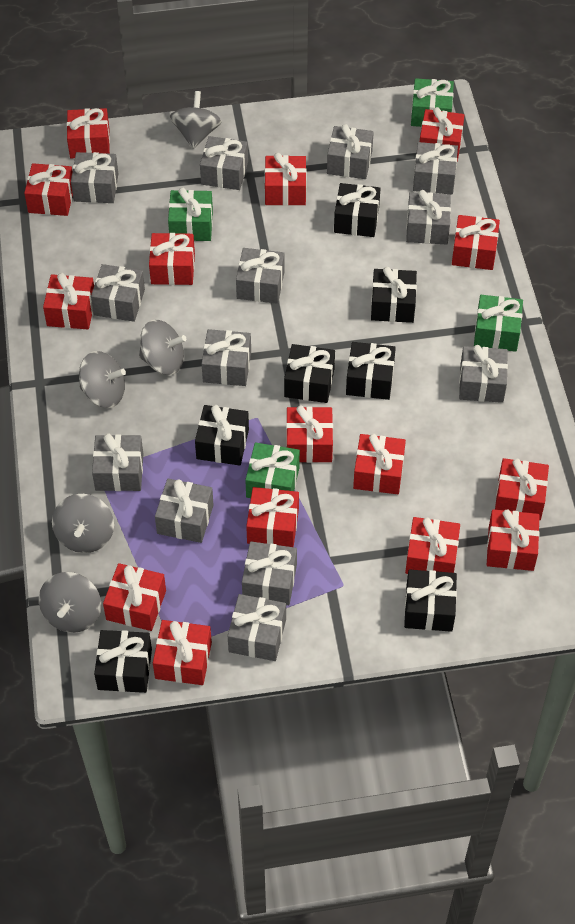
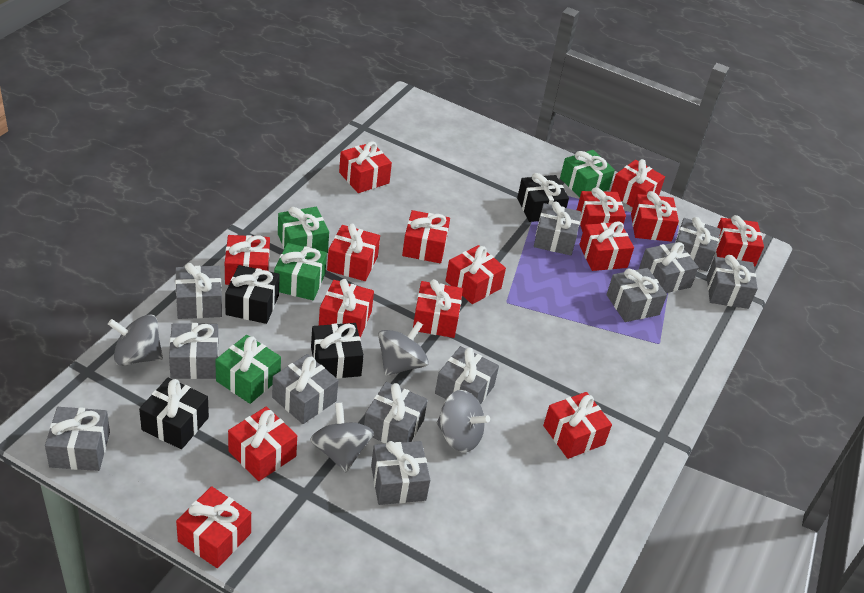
black gift: [94,630,152,693] [195,405,249,465] [284,344,335,403] [334,183,381,237] [346,342,396,400] [371,267,417,323] [404,570,457,632] = 7 -> [139,378,209,449] [225,265,280,324] [311,323,364,379] [517,173,569,222] = 4
grey gift: [71,152,118,203] [91,264,145,322] [92,434,143,491] [155,479,214,543] [200,136,248,190] [201,329,251,386] [228,594,286,661] [236,248,285,304] [242,542,297,605] [327,124,374,179] [406,190,451,244] [413,142,458,195] [459,345,508,403] = 13 -> [45,407,110,471] [169,323,219,379] [175,263,222,319] [272,354,338,424] [364,382,428,444] [371,441,430,505] [435,346,499,405] [534,202,581,255] [607,268,667,322] [639,242,699,293] [675,217,721,271] [707,255,758,309] = 12
grey spinning top: [39,572,101,633] [52,494,114,553] [79,351,126,408] [139,320,186,375] [170,91,222,149] = 5 -> [108,314,163,366] [310,403,374,472] [378,321,429,376] [437,390,490,452] = 4

